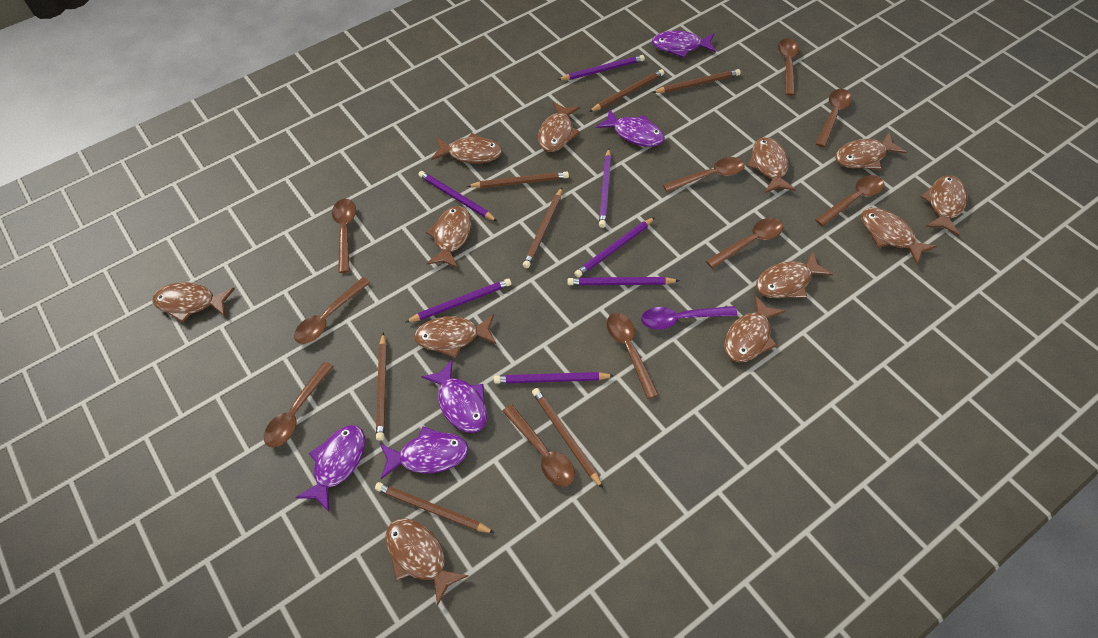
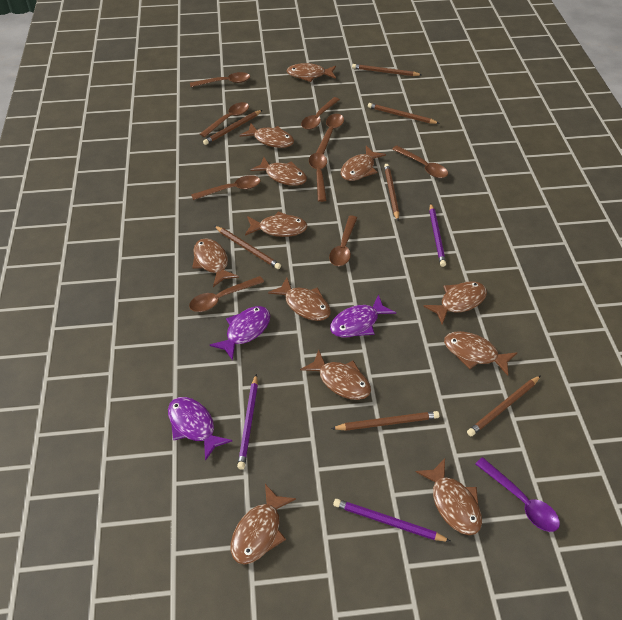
brown spoon: [264,362,334,447] [294,277,371,344] [332,199,356,273] [502,404,575,487] [606,313,659,399] [663,157,745,192] [706,218,783,269] [778,38,799,96] [815,175,884,226] [816,89,852,148] = 10 -> [189,276,264,312] [190,72,250,87] [191,175,260,200] [200,102,249,137] [301,97,340,130] [309,153,327,202] [316,114,344,155] [329,216,357,266] [392,146,448,178] = 9
purple fish: [295,425,365,512] [380,426,469,479] [421,359,487,433] [595,109,665,147] [652,31,716,58] = 5 -> [168,397,232,461] [210,306,270,361] [330,294,396,338] = 3
purple pencil: [406,278,511,322] [418,171,497,221] [494,372,614,384] [558,55,645,80] [567,277,680,285] [574,217,655,278] [599,148,611,228] = 7 -> [237,374,258,470] [333,499,451,542] [429,203,446,267] = 3

